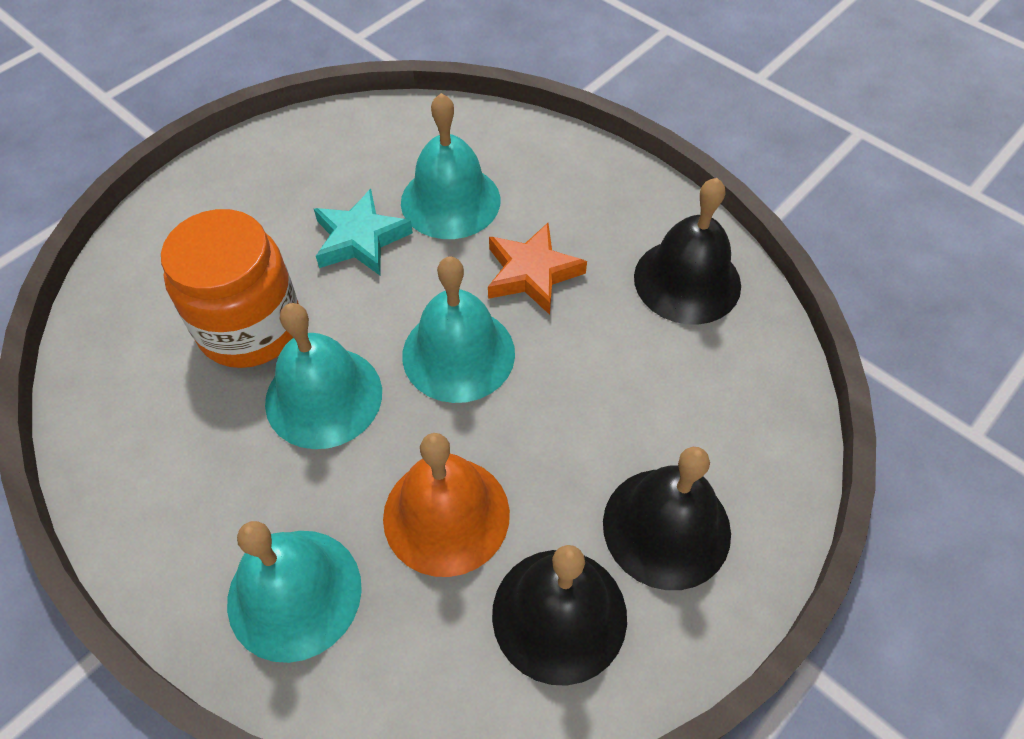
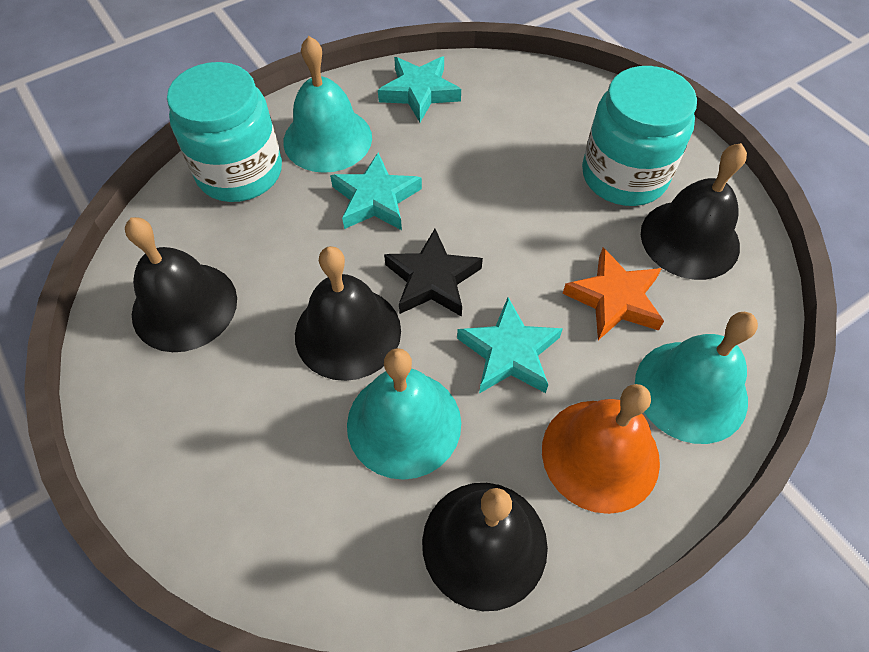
black bell: [492,545,627,685] [603,447,731,590] [634,178,741,325] = 3 -> [125,217,237,352] [295,246,401,381] [422,483,548,611] [641,143,747,280] = 4
black star: none = 0 -> [384,229,483,317] = 1
orange jar: [161,209,299,368] = 1 -> none = 0
turquoise bell: [227,521,362,663] [265,303,382,449] [401,93,500,239] [402,257,515,403] = 4 -> [283,36,372,173] [347,348,461,480] [635,312,758,444] = 3
turquoise jar: none = 0 -> [167,62,282,202] [582,66,697,206] = 2
turquoise star: [314,189,413,275] = 1 -> [330,152,422,230] [378,57,461,122] [457,298,563,394] = 3

